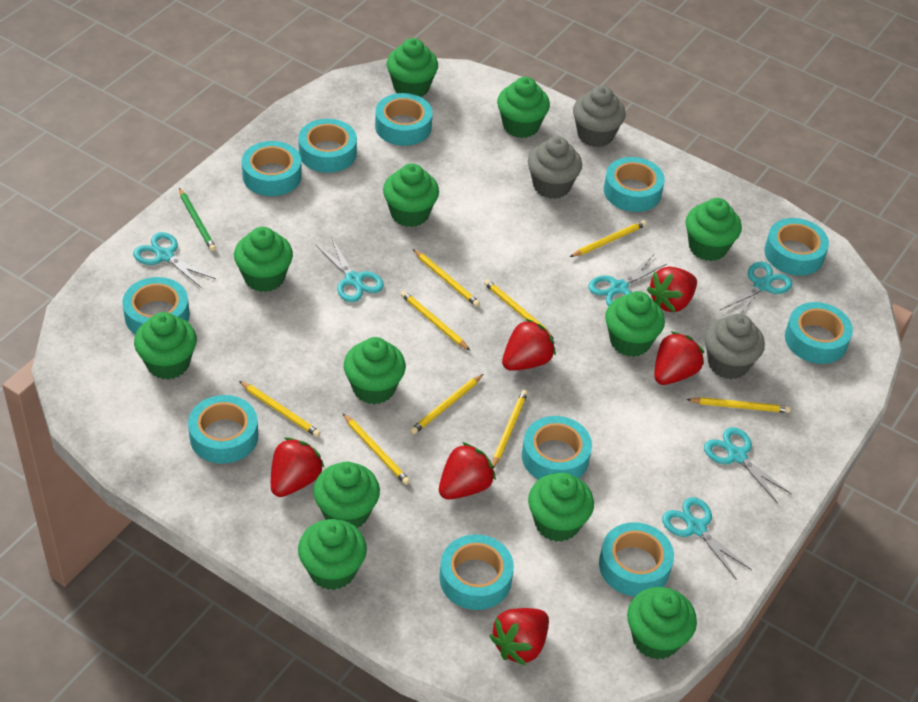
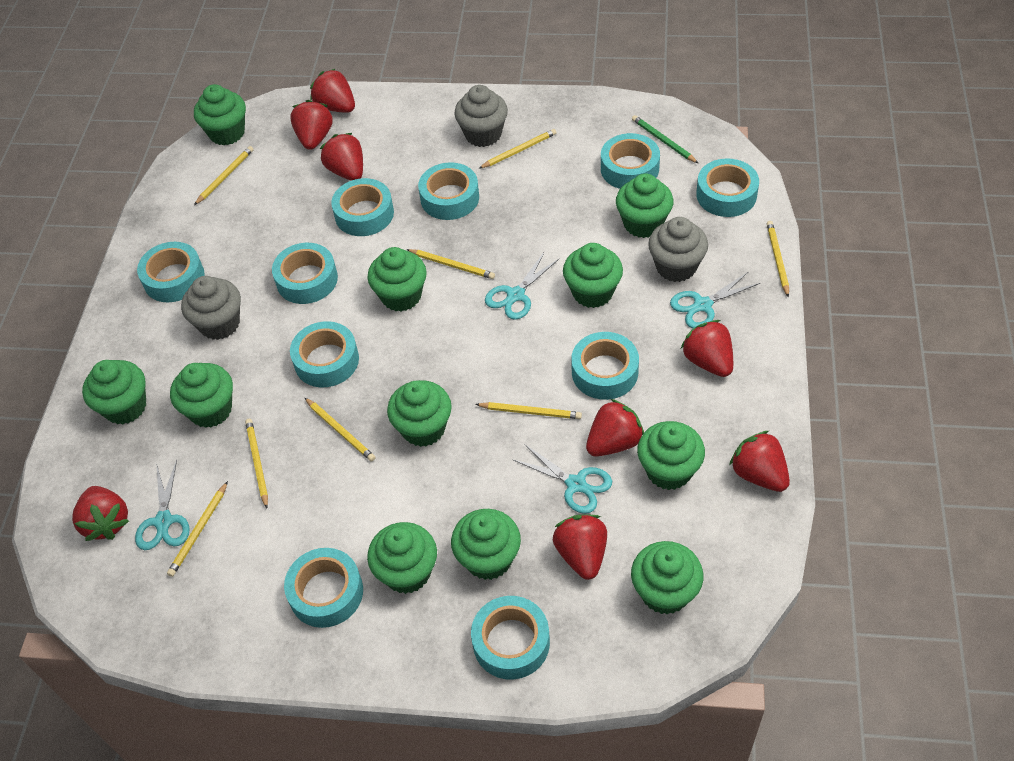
green cupcake: [134,312,197,380] [234,227,293,292] [298,519,367,590] [313,462,380,528] [344,337,406,404] [383,163,439,227] [387,38,438,97] [497,77,550,138] [528,473,594,542] [605,291,665,357] [627,587,697,660] [686,198,742,261] = 12 -> [82,360,146,424] [170,363,233,428] [194,84,246,146] [367,247,427,312] [367,522,437,594] [387,380,452,447] [451,509,521,580] [563,243,623,308] [616,174,673,238] [631,541,703,615] [637,421,705,490] = 11
red strawberry: [271,438,325,497] [439,442,496,499] [489,608,549,666] [502,319,556,371] [647,267,697,312] [654,331,705,385] = 6 -> [72,486,129,541] [290,100,333,150] [310,69,355,113] [320,133,363,181] [553,514,607,580] [586,399,644,457] [681,320,733,377] [729,431,790,492] = 8
turquoise scissors: [133,232,216,289] [315,237,384,302] [588,254,667,306] [662,497,752,580] [704,427,792,503] [720,262,792,314] = 6 -> [135,460,190,550] [485,252,560,320] [512,444,612,514] [670,271,760,329] = 4
turquoise tape: [122,277,190,335] [188,395,258,464] [242,141,302,196] [298,119,357,173] [375,93,433,146] [440,534,514,610] [522,416,592,480] [599,522,674,597] [604,157,665,212] [764,218,829,276] [785,302,853,364] = 11 -> [137,242,205,302] [272,243,338,304] [284,548,363,628] [290,321,359,387] [331,178,394,236] [418,162,479,220] [471,596,550,680] [571,332,639,400] [601,133,660,189] [696,158,759,217] = 10
yellow pencil: [239,381,321,437] [343,414,410,485] [401,291,470,350] [410,374,483,434] [413,249,480,307] [484,279,554,339] [492,390,528,468] [570,220,647,257] [686,397,791,413] = 9 -> [167,481,228,577] [194,146,254,205] [245,419,268,509] [305,398,376,461] [406,249,495,279] [475,402,582,419] [478,129,557,169] [767,221,789,298] = 8

